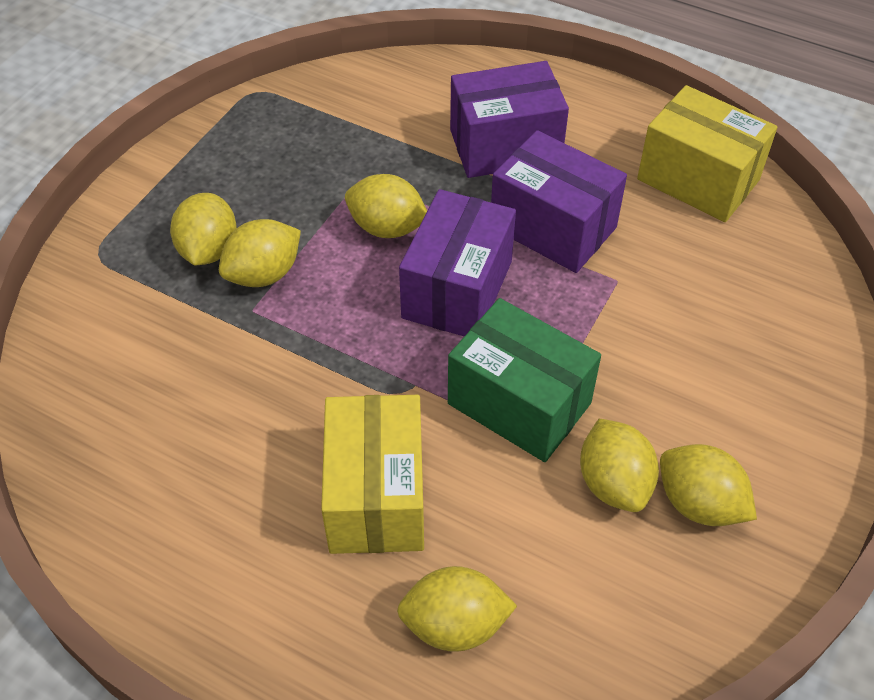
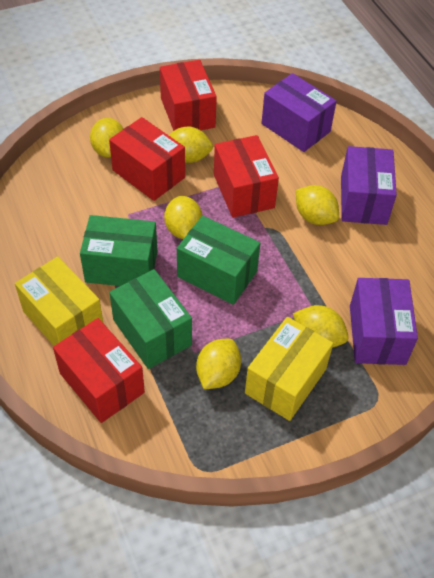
green box: [448,298,601,462] = 1 -> [80,215,157,286] [109,269,192,369] [177,216,260,305] = 3
red box: none = 0 -> [53,318,145,423] [109,117,185,201] [160,60,217,131] [214,135,279,218] = 4

